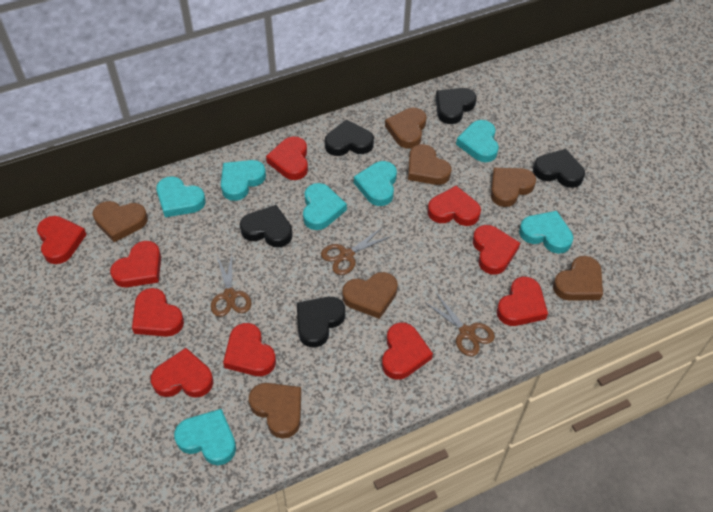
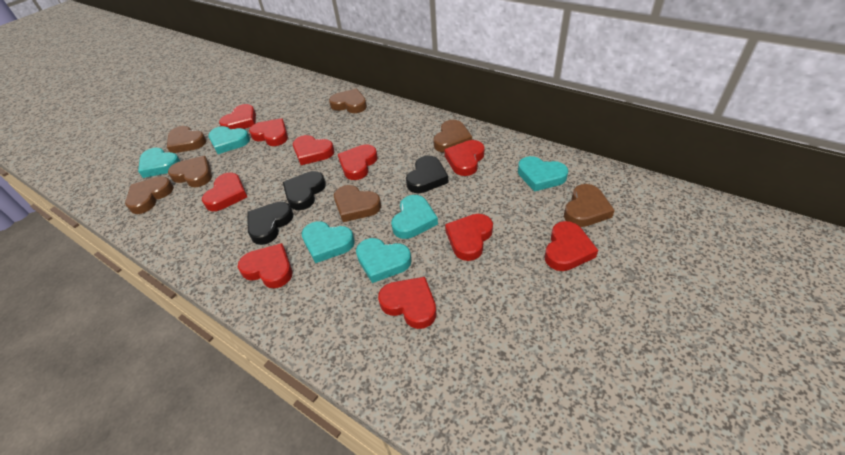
black heart: [240,205,293,247] [297,297,345,348] [325,120,374,156] [436,88,477,124] [533,149,585,188] = 5 -> [247,202,293,245] [283,171,326,210] [406,155,448,193] = 3
brown scissors: [211,254,251,317] [321,228,392,275] [424,293,495,356] = 3 -> none = 0
turquoise heart: [156,176,206,217] [174,409,236,465] [221,160,266,201] [303,183,347,230] [354,161,397,206] [456,120,499,162] [519,211,573,254] = 7 -> [138,148,180,178] [208,126,250,154] [302,221,355,263] [356,238,412,283] [391,195,438,239] [518,156,568,192] = 6

